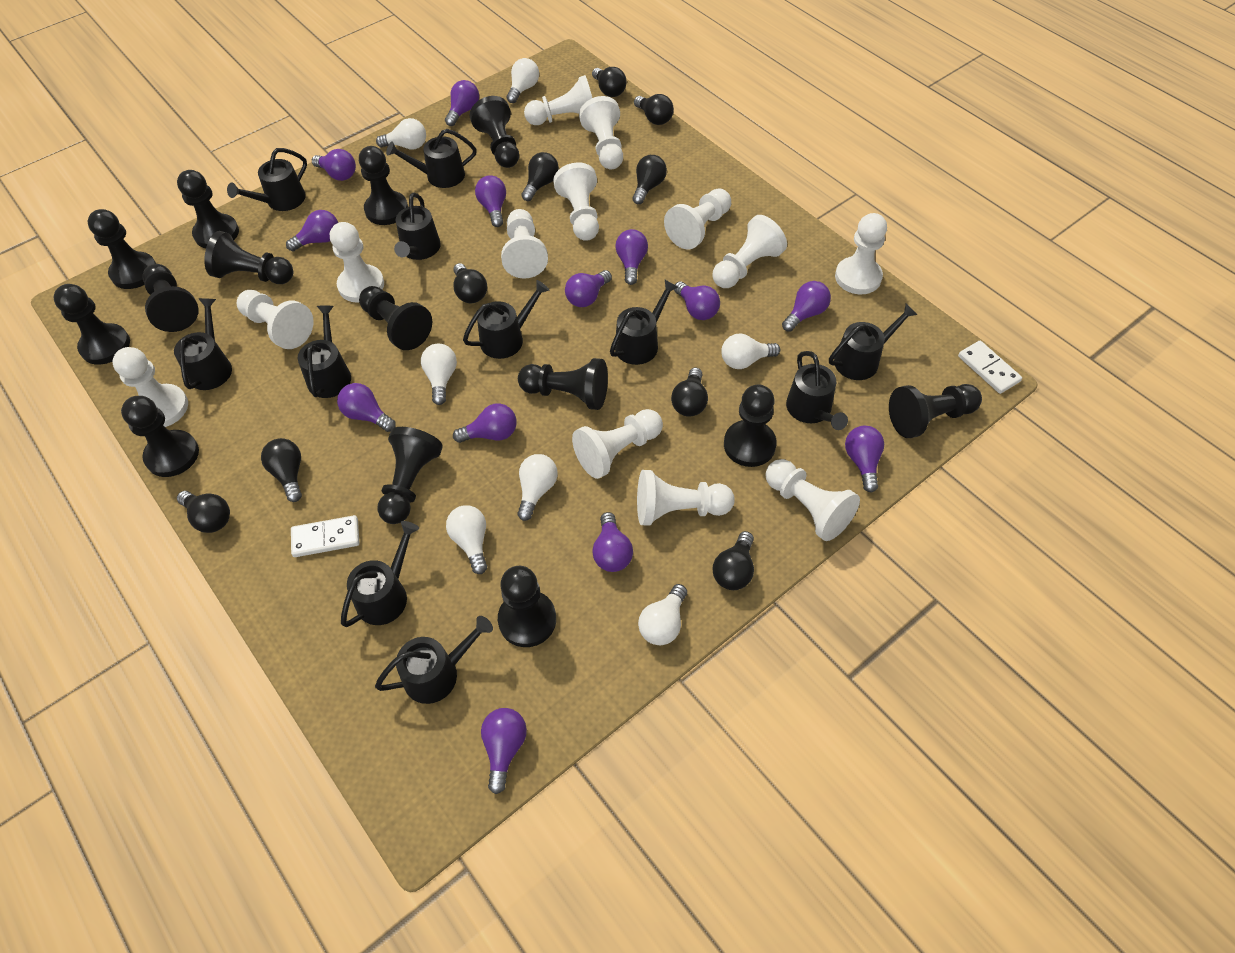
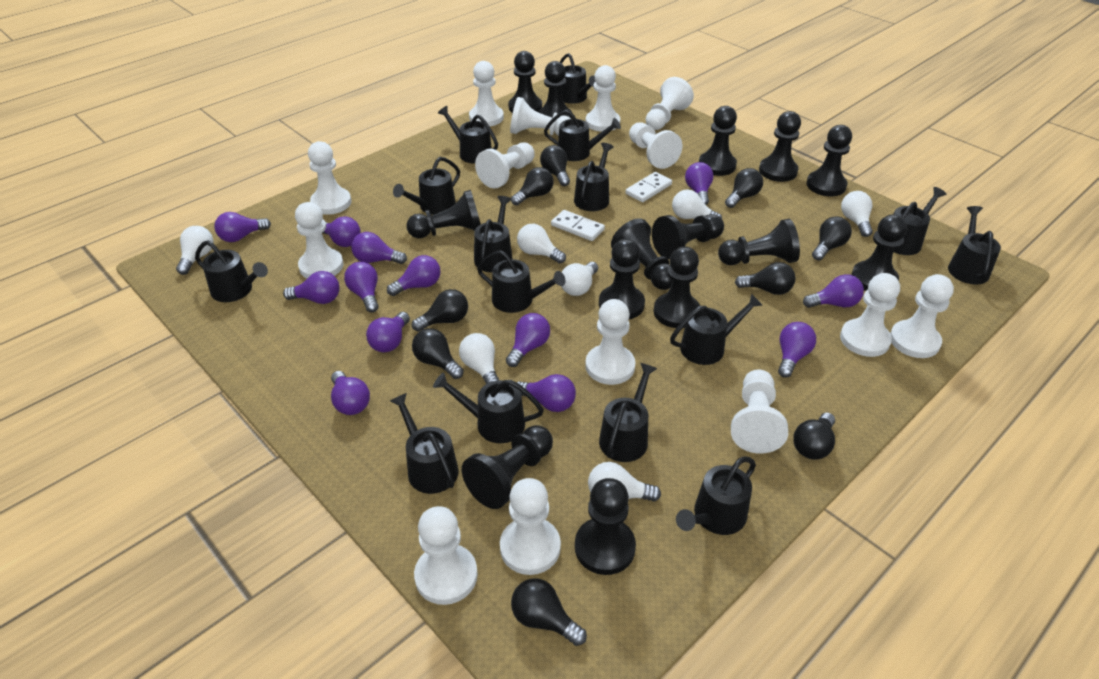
black watering can: [174,298,232,390] [227,148,307,211] [298,306,351,398] [341,521,419,627] [375,616,493,704] [386,129,477,188] [394,193,441,260] [463,280,549,359] [610,280,678,365] [786,351,848,430] [829,304,918,380] = 11 -> [195,240,268,302] [390,393,459,494] [393,157,460,215] [433,373,544,443] [438,106,498,164] [474,196,512,272] [477,250,566,313] [544,110,621,161] [560,53,596,104] [574,143,614,211] [599,363,657,462] [670,293,762,365] [676,456,756,535] [893,187,946,255] [948,206,1001,285] = 15
white pawn: [112,347,188,427] [237,290,313,349] [330,222,384,303] [501,209,548,279] [524,75,592,125] [553,162,599,241] [572,409,663,479] [579,96,623,169] [637,470,735,525] [664,189,731,250] [712,215,787,288] [765,459,860,541] [835,213,887,294] = 13 -> [295,202,344,278] [308,141,351,215] [414,506,478,605] [469,61,504,126] [475,142,535,189] [500,478,561,575] [510,97,571,136] [585,299,635,385] [586,65,620,132] [629,122,682,169] [646,77,694,130] [731,369,788,454] [840,273,900,357] [890,274,954,358] = 14

